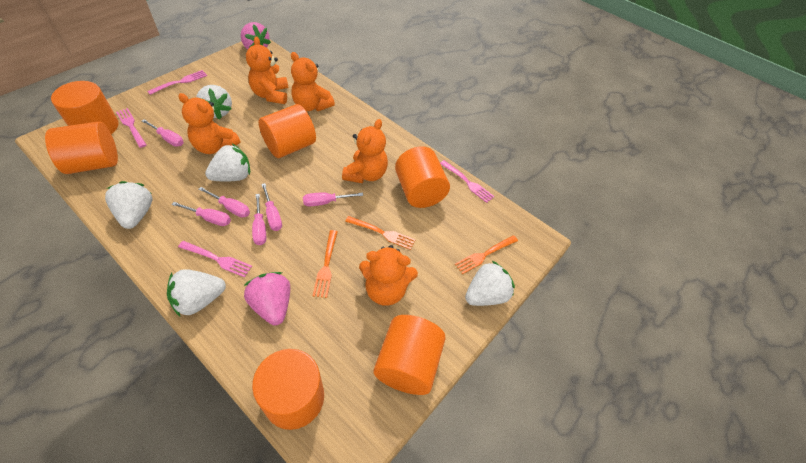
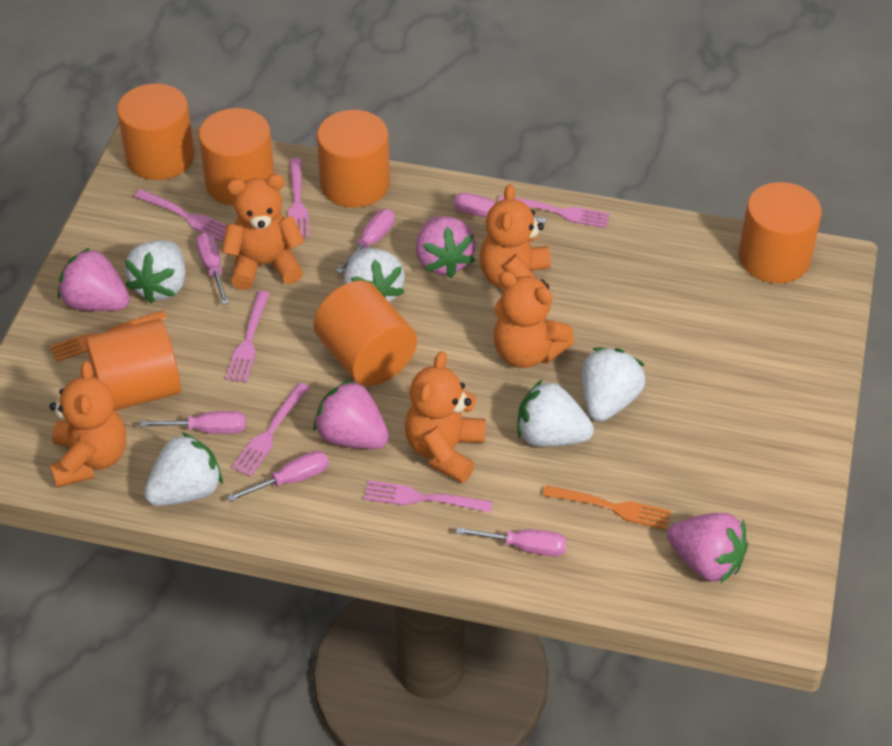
orange fork: [313,230,338,298] [345,216,416,250] [455,235,518,274] = 3 -> [49,310,167,362] [543,485,671,530] = 2
pink fork: [116,108,146,148] [147,70,207,95] [178,241,252,278] [440,160,494,203] = 4 -> [134,189,227,242] [225,291,270,383] [231,383,310,477] [288,158,309,238] [364,480,493,513] [498,195,610,228] = 6
pink strawberry: [241,22,271,50] [244,272,290,325] = 2 -> [58,248,130,311] [313,379,389,449] [416,216,476,278] [667,513,748,584] = 4

